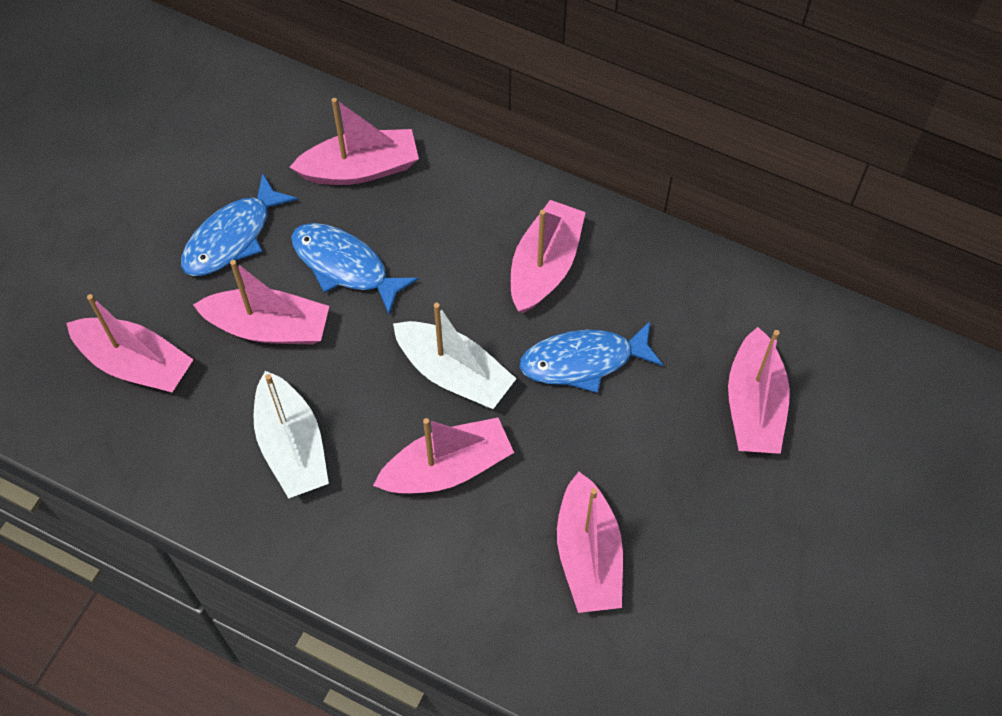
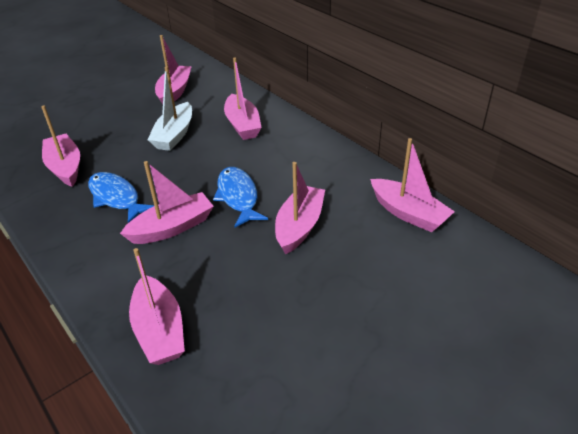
blue fish: [181,173,298,276] [291,223,418,315] [519,320,663,393] = 3 -> [88,172,154,223] [213,167,268,227] = 2
white boat: [254,371,329,499] [393,303,517,409] = 2 -> [148,66,192,151] = 1

